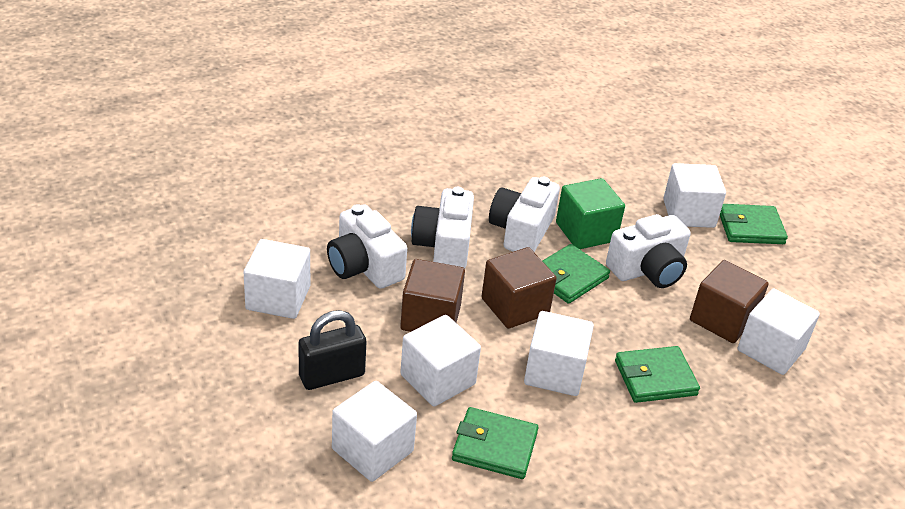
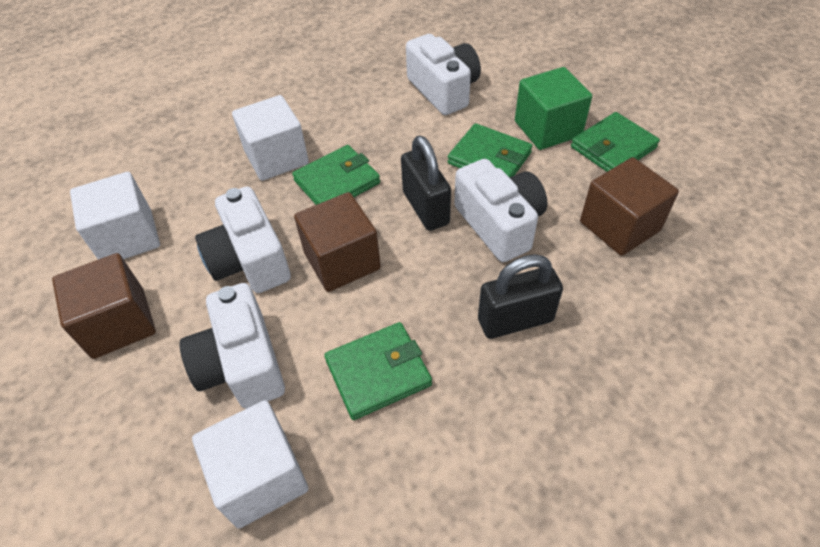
black padlock: [298,310,367,390] = 1 -> [401,136,451,231] [478,254,563,339] = 2
white cube: [244,239,310,319] [332,381,417,482] [400,315,481,407] [524,311,594,396] [663,163,726,228] [738,289,820,375] = 6 -> [70,172,160,260] [192,400,308,529] [232,95,309,181] = 3

